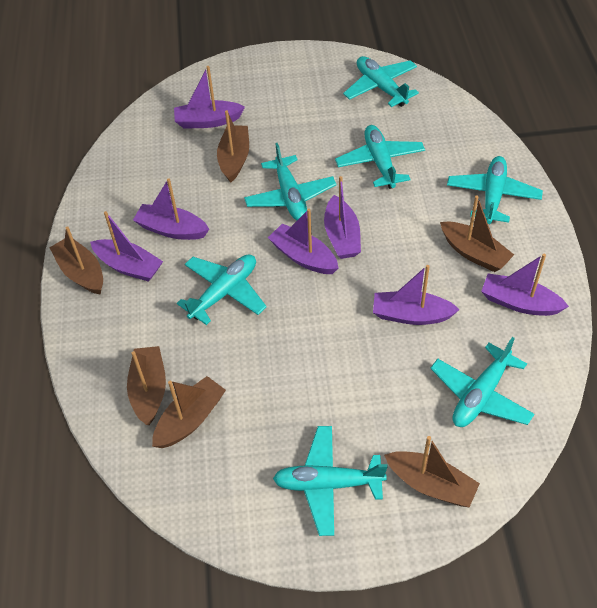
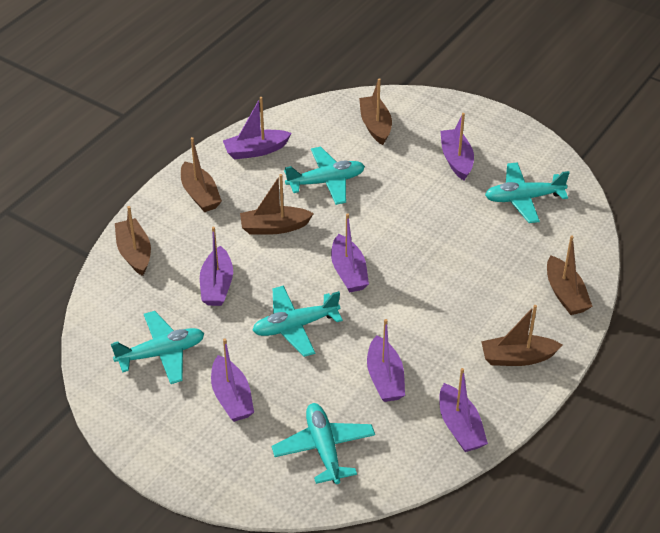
turquoise plane: [177,254,267,325] [244,143,336,220] [273,426,388,536] [335,125,425,189] [343,56,419,107] [430,337,535,427] [447,156,543,224] = 7 -> [111,311,205,384] [252,286,343,357] [272,403,375,484] [284,147,365,205] [485,162,570,223] = 5

